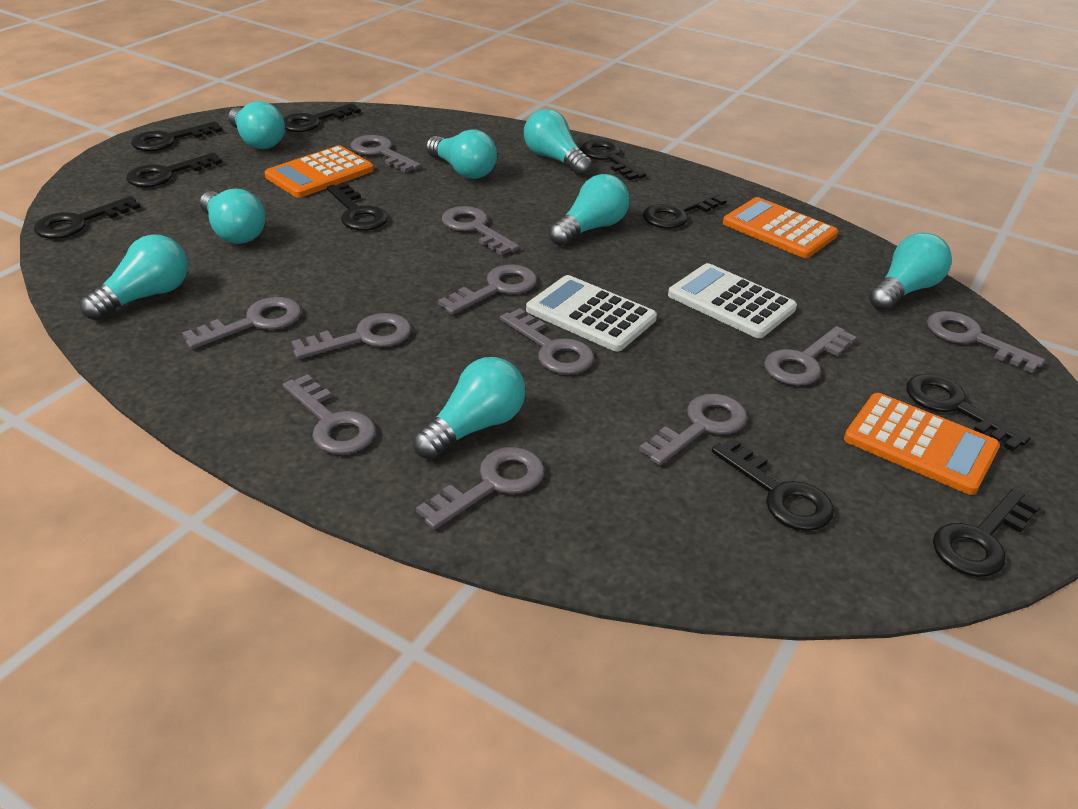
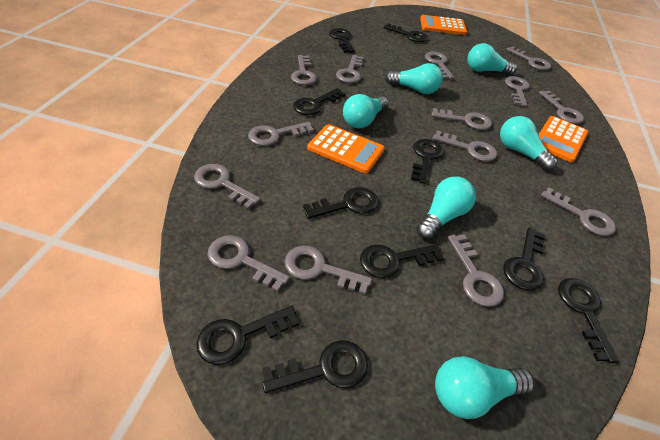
grey key: [182,297,301,349] [283,374,376,455] [291,313,411,359] [351,135,421,172] [416,447,545,530] [438,265,537,315] [442,206,519,255] [500,308,594,375] [639,394,747,466] [764,326,857,386] [927,311,1045,373] = 11 -> [194,164,261,209] [207,235,290,292] [248,122,314,146] [285,246,372,295] [291,55,317,85] [336,55,363,83] [425,52,454,79] [431,108,492,130] [432,130,497,162] [448,234,504,307] [505,76,530,107] [506,46,551,70] [539,91,584,124] [541,187,616,236] = 14
turquoise light bulb: [80,234,188,321] [200,189,265,244] [228,101,285,149] [413,357,526,460] [426,129,497,179] [524,109,592,176] [549,174,630,246] [869,232,952,311] = 8 -> [343,94,389,128] [385,63,443,94] [416,176,476,239] [435,356,535,419] [467,43,517,75] [500,116,557,170] = 6
white calculator: [526,275,657,352] [668,263,797,338] = 2 -> none = 0

